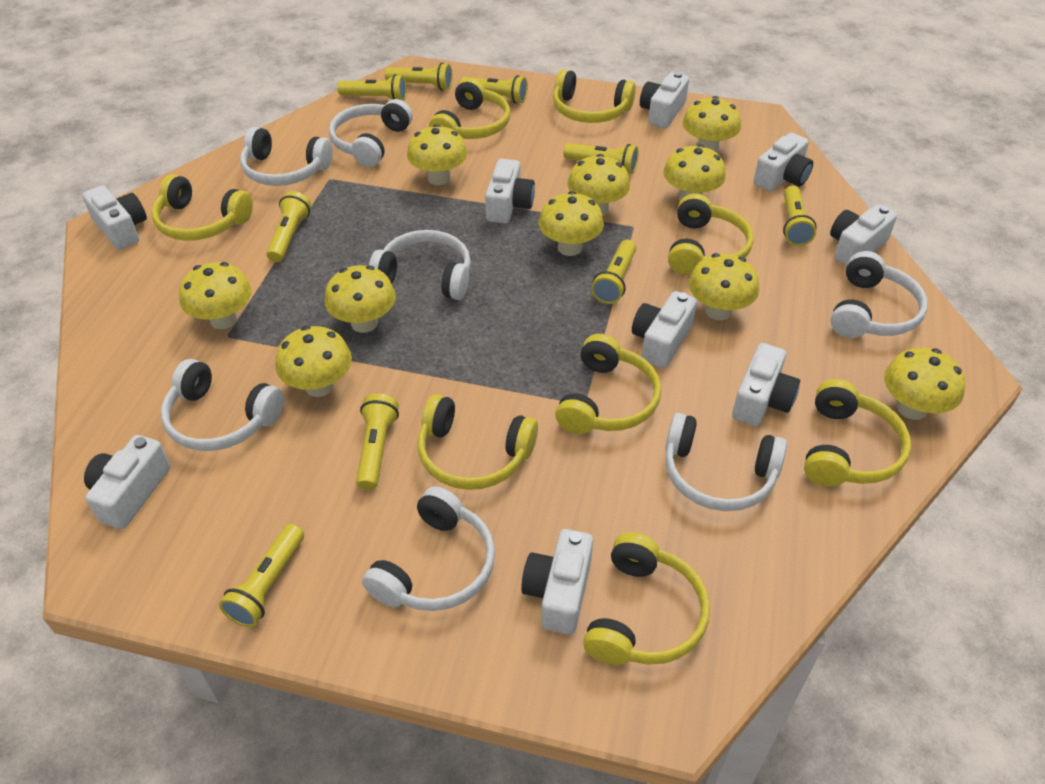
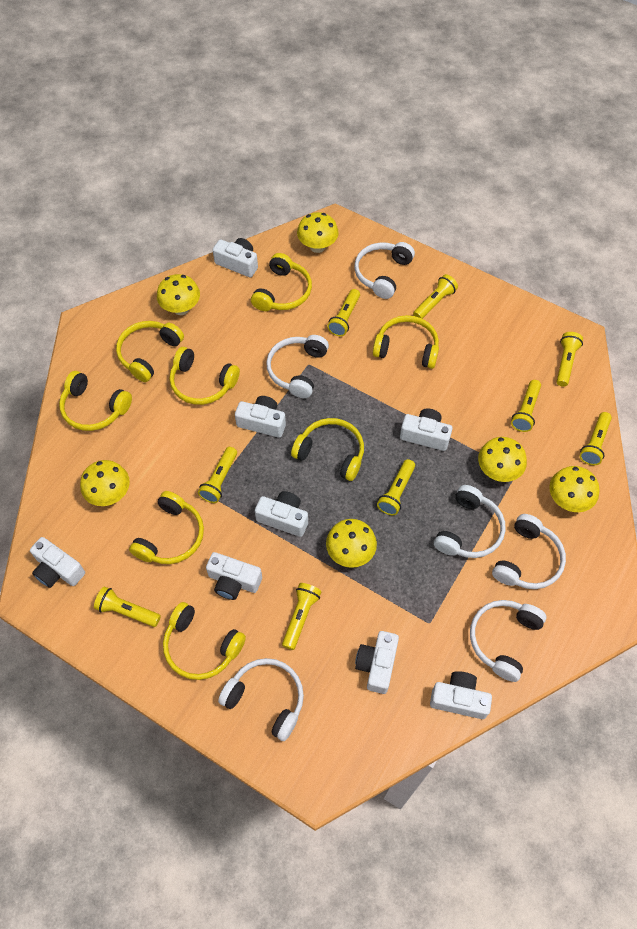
white camera: [82,185,147,250] [84,435,171,529] [485,159,535,223] [521,529,593,635] [632,291,697,368] [640,72,689,128] [732,343,800,426] [754,133,813,191] [830,204,897,266] = 9 -> [30,537,85,588] [206,552,262,600] [213,238,258,278] [235,396,286,438] [255,491,308,537] [355,631,399,694] [400,409,453,451] [430,671,492,719] = 8
white headphones: [161,359,284,451] [240,127,333,186] [329,99,413,167] [362,486,495,611] [369,230,471,300] [665,413,787,511] [831,251,928,338] = 7 -> [218,658,304,741] [266,335,329,398] [354,242,415,299] [434,485,506,558] [470,600,546,682] [492,514,566,589] = 6
yellow mushroom: [179,262,252,329] [275,326,352,397] [324,265,396,333] [407,124,467,185] [539,191,604,256] [568,154,630,216] [663,144,726,201] [682,96,741,153] [689,253,759,320] [884,348,965,420] = 10 -> [80,460,130,506] [157,274,200,315] [297,212,339,253] [326,519,377,568] [478,437,527,482] [549,466,600,512] = 6

